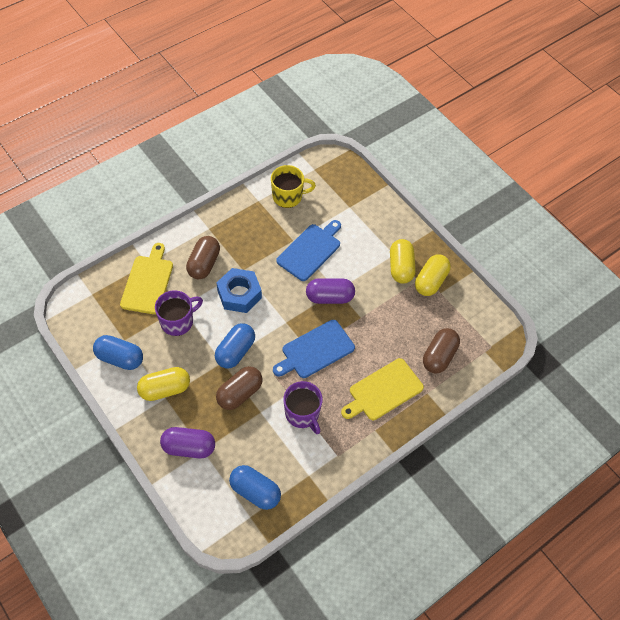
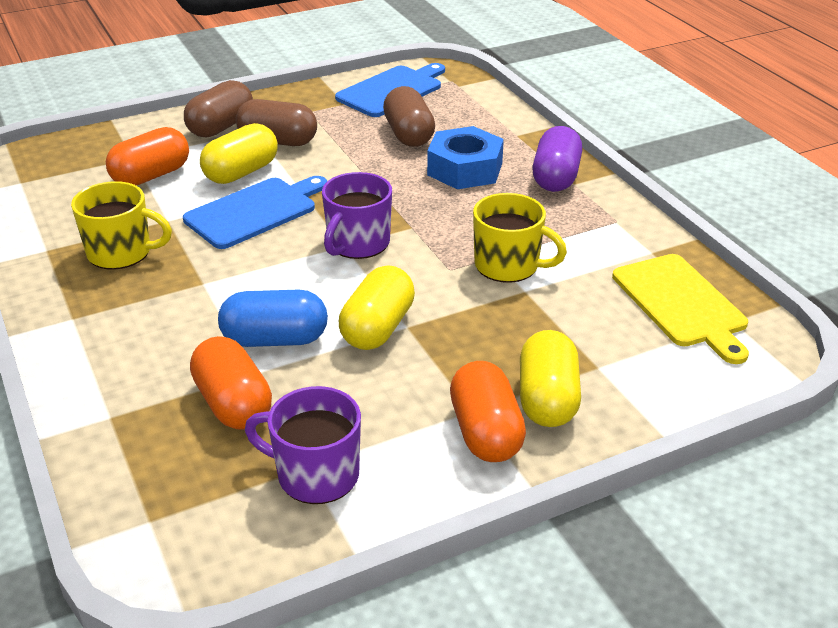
blue capsule: [93,335,143,370] [215,323,255,369] [229,465,281,510] = 3 -> [218,290,328,347] = 1
orange capsule: none = 0 -> [106,127,189,185] [190,336,272,429] [450,361,526,462] = 3
purple capsule: [160,427,215,458] [306,278,355,304] = 2 -> [532,126,582,192] = 1
yellow cutting board: [120,243,173,314] [341,358,424,420] = 2 -> [612,254,749,364] = 1
yellow mug: [271,165,316,208] = 1 -> [71,181,172,269] [473,193,567,283] = 2

